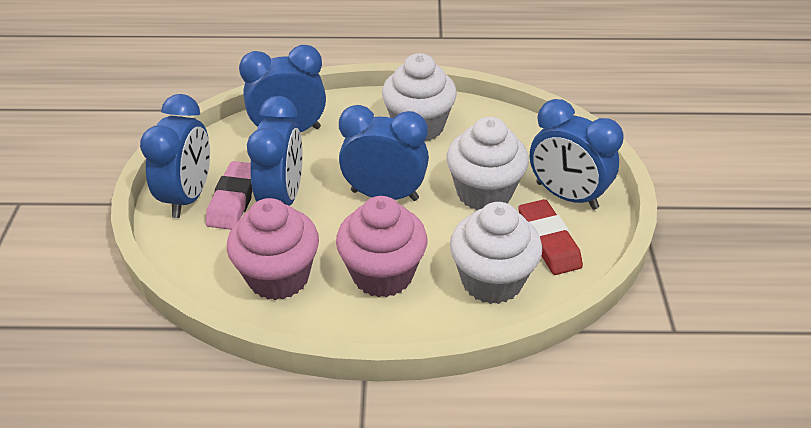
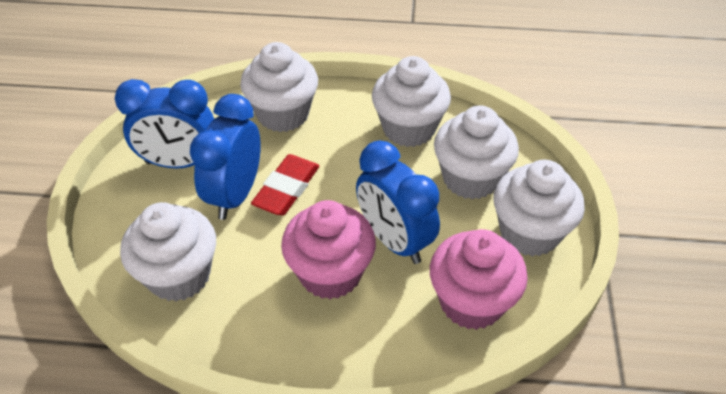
blue clock: [140,94,210,218] [239,45,326,132] [247,96,303,206] [339,105,429,201] [530,99,624,210] = 5 -> [115,79,214,168] [190,94,260,220] [356,141,440,264] = 3
pink eraser: [206,161,253,230] = 1 -> none = 0
white cupcake: [382,53,457,142] [446,117,529,210] [450,202,542,304] = 3 -> [120,202,216,302] [240,42,318,132] [372,56,451,147] [434,105,519,200] [493,160,585,257] = 5

